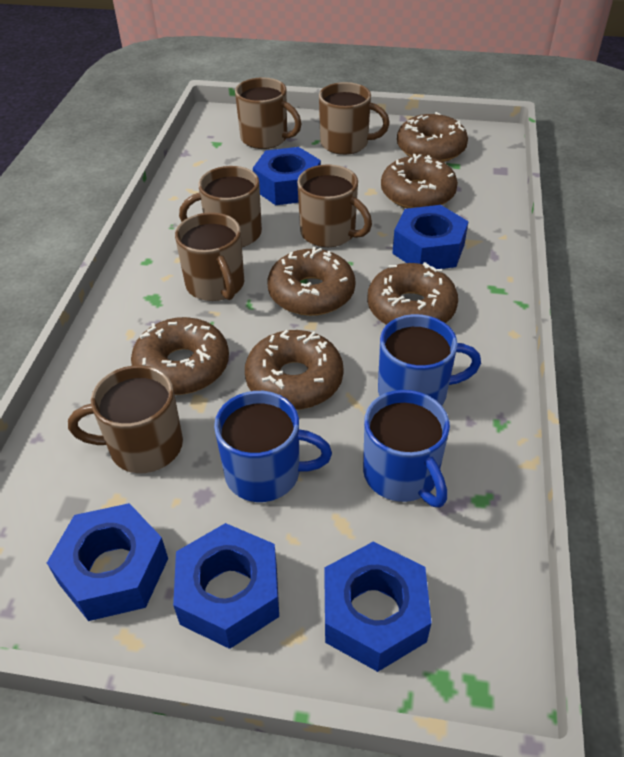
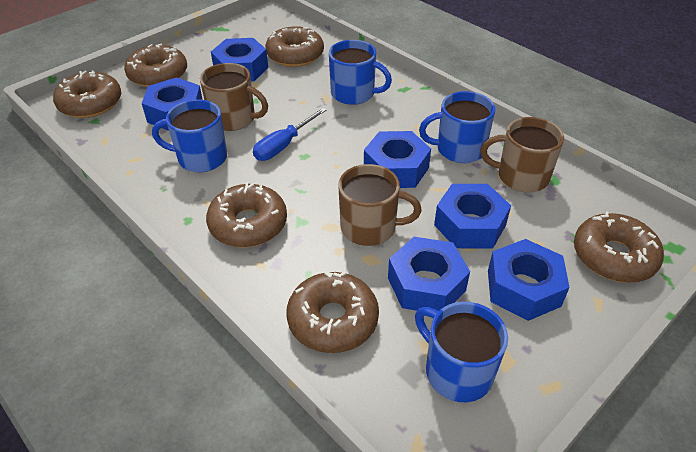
blue mug: [214,391,332,502] [363,390,450,507] [378,314,481,405] = 3 -> [152,99,227,172] [329,40,392,105] [415,302,508,402] [419,91,496,163] = 4
blue nut: [47,503,168,621] [173,523,279,649] [253,147,321,205] [325,542,432,672] [392,205,469,269] = 5 -> [142,77,203,131] [211,38,268,81] [364,131,431,188] [388,237,470,311] [434,184,511,248] [488,239,570,321] = 6
blue screwdriver: none = 0 -> [253,108,326,161] = 1
brown mug: [68,365,183,473] [175,212,244,301] [179,166,262,247] [235,77,301,149] [297,164,372,247] [319,82,390,155] = 6 -> [200,63,268,131] [338,164,422,246] [480,117,564,192] = 3

